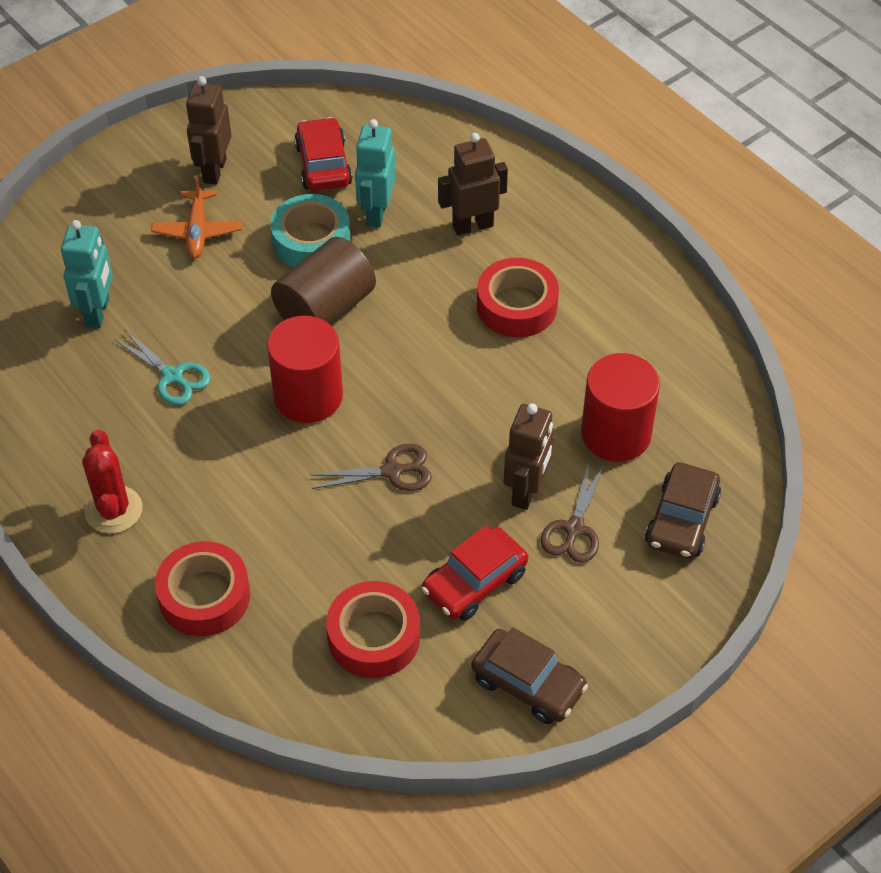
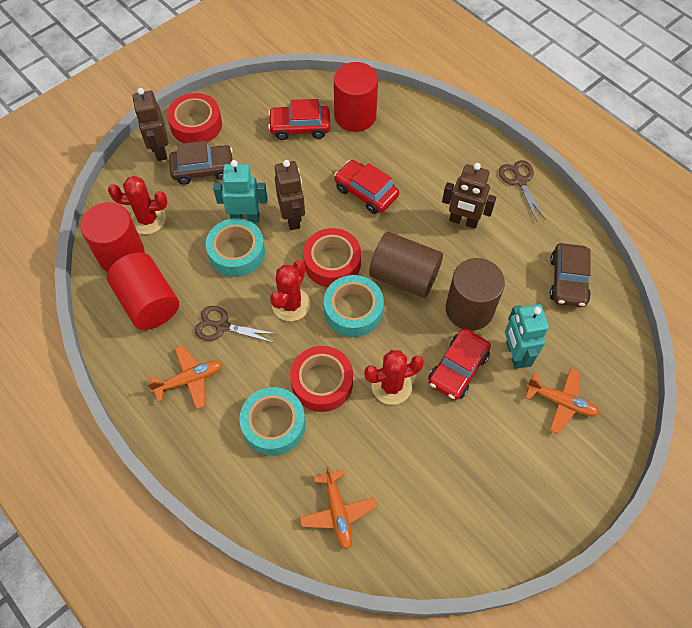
brown cylinder: [271,237,376,325] = 1 -> [369,232,443,298] [446,258,505,330] = 2
orange plane: [151,175,242,259] = 1 -> [147,345,222,410] [299,466,377,549] [525,368,600,434] = 3
red cactus: [82,429,142,534] = 1 -> [108,176,168,234] [270,260,310,321] [364,350,424,405] = 3
red car: [294,117,353,191] [422,525,528,621] = 2 -> [268,99,330,140] [334,160,399,214] [428,329,491,400] = 3
red cylinder: [267,316,343,423] [581,353,660,462] = 2 -> [80,202,145,272] [107,252,179,330] [334,62,378,132] = 3
turquoise scissors: [114,329,210,405] = 1 -> none = 0
turquoise tape: [270,194,351,268] = 1 -> [206,218,265,277] [239,387,305,455] [324,275,384,337] = 3

